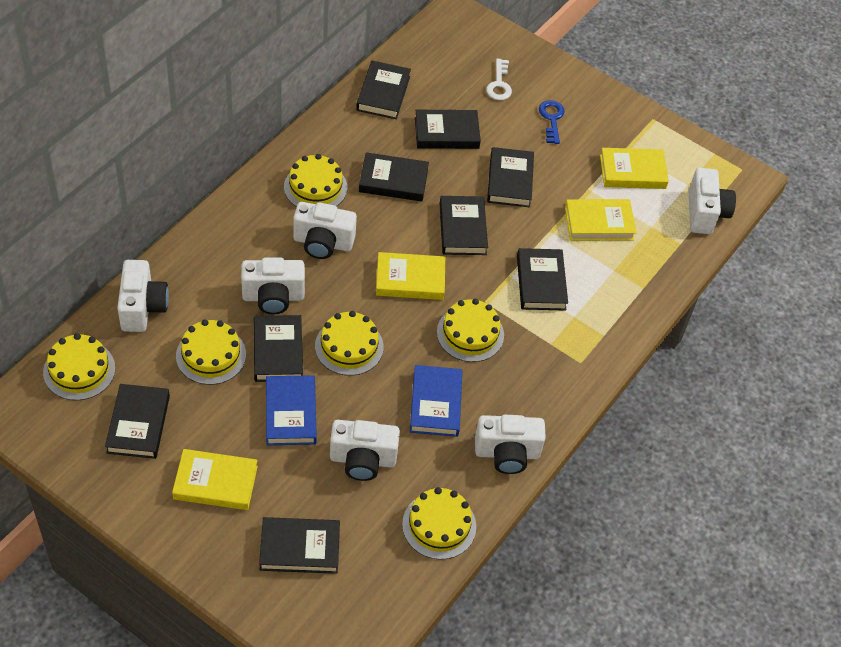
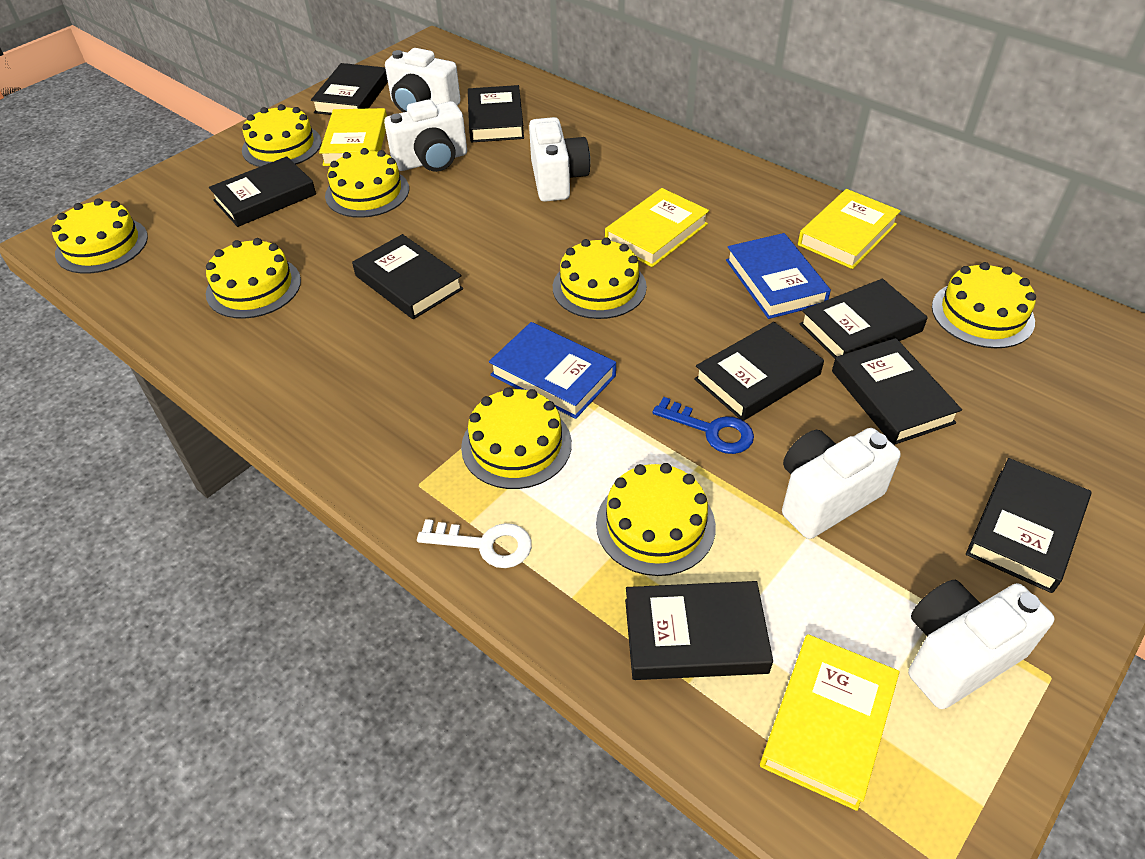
white camera: [117,260,169,332] [241,258,305,315] [293,202,357,259] [330,420,400,481] [475,415,546,474] [688,168,736,234] = 6 -> [384,99,467,172] [385,48,461,112] [529,117,590,202] [782,428,901,539] [908,580,1054,709] = 5
yellow cake: [43,333,115,400] [176,320,246,385] [284,154,347,207] [315,311,384,376] [402,487,476,560] [437,299,504,362] = 6 -> [51,198,148,274] [206,238,301,319] [242,104,322,167] [325,148,409,218] [461,387,572,489] [553,238,647,319] [596,463,716,576] [932,262,1036,348] = 8

